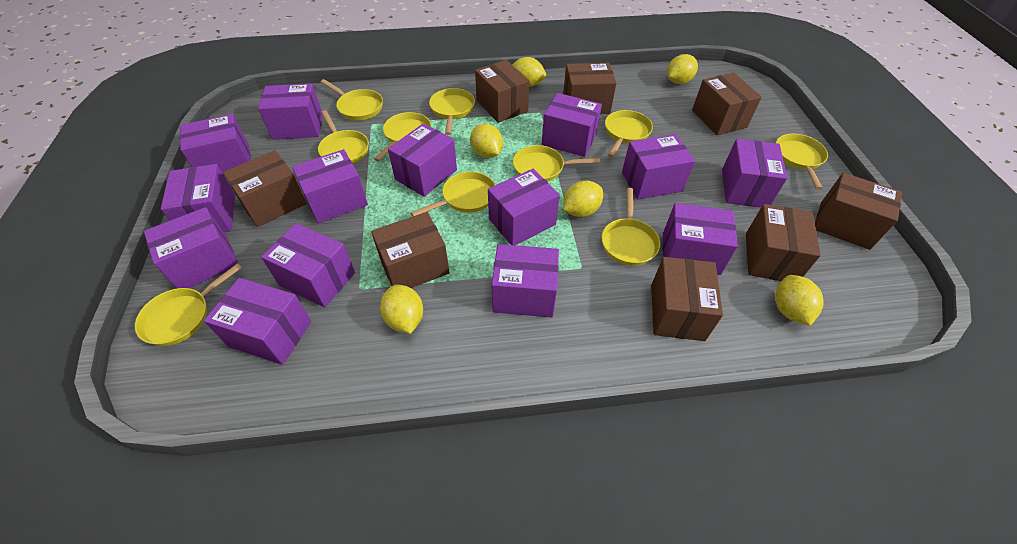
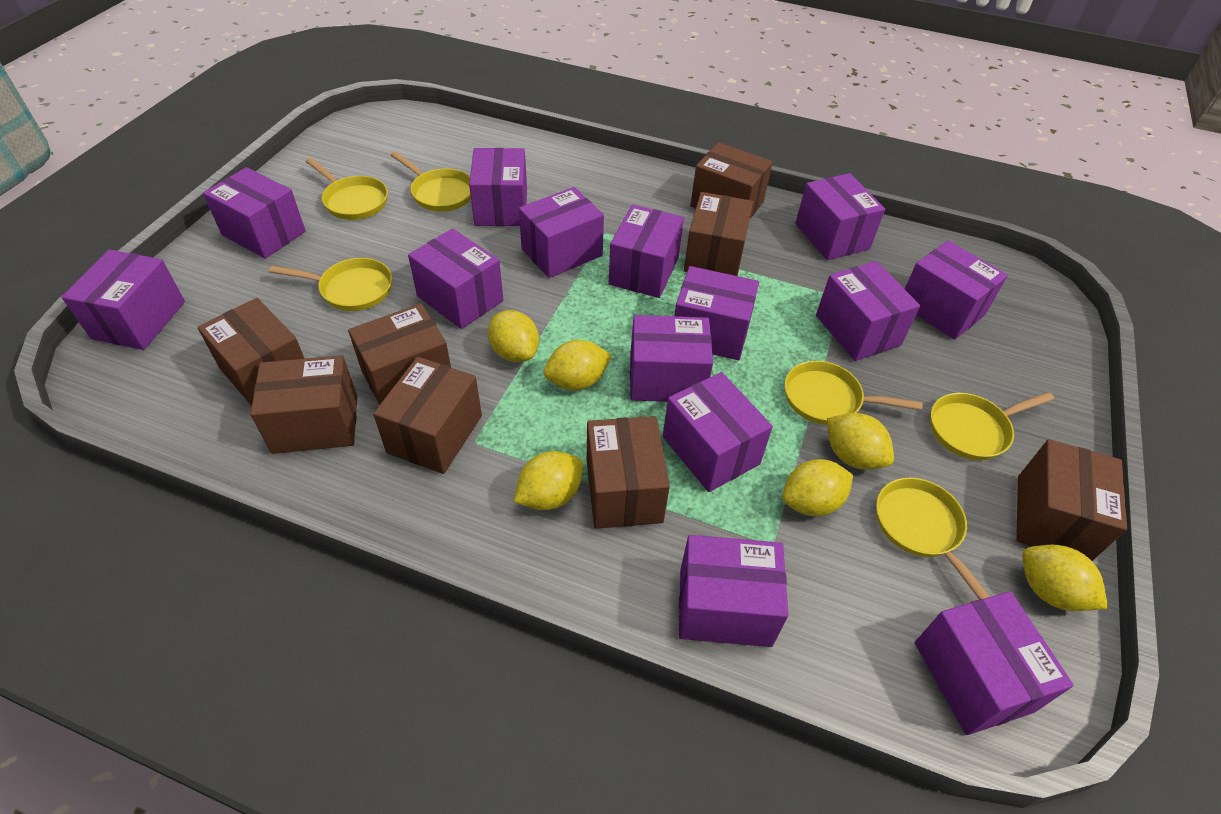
yellow pan: [135,263,242,346] [318,110,369,164] [321,79,383,120] [374,112,431,162] [411,172,495,216] [429,88,475,135] [513,145,600,182] [602,188,660,266] [605,110,653,158] [776,134,828,190] = 10 -> [269,258,392,311] [306,158,388,220] [391,151,471,212] [785,361,923,425] [876,477,990,599] [930,392,1054,460] = 6

